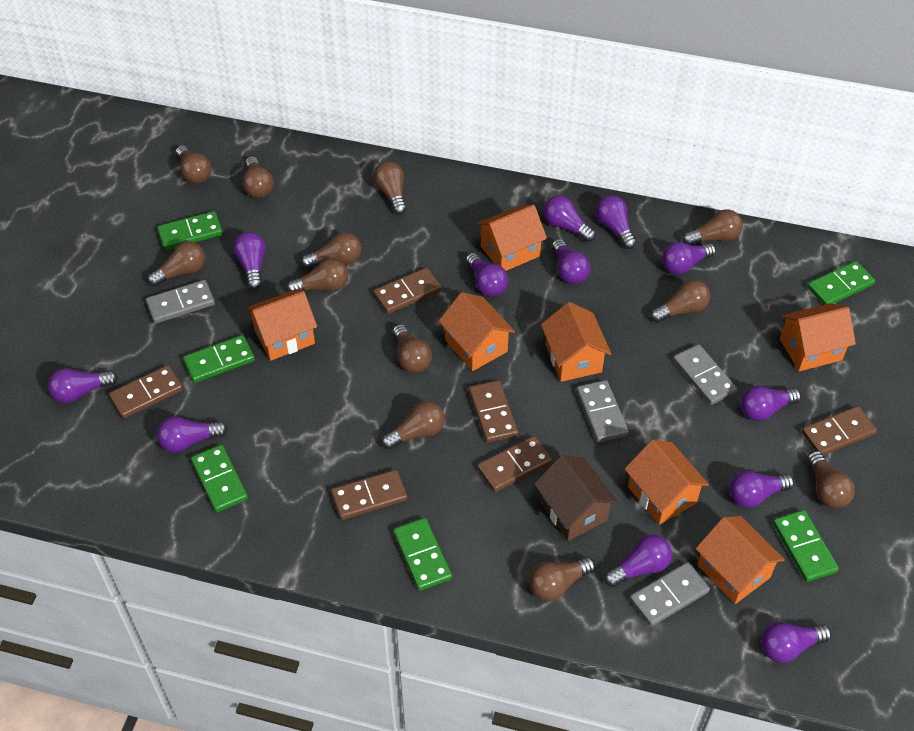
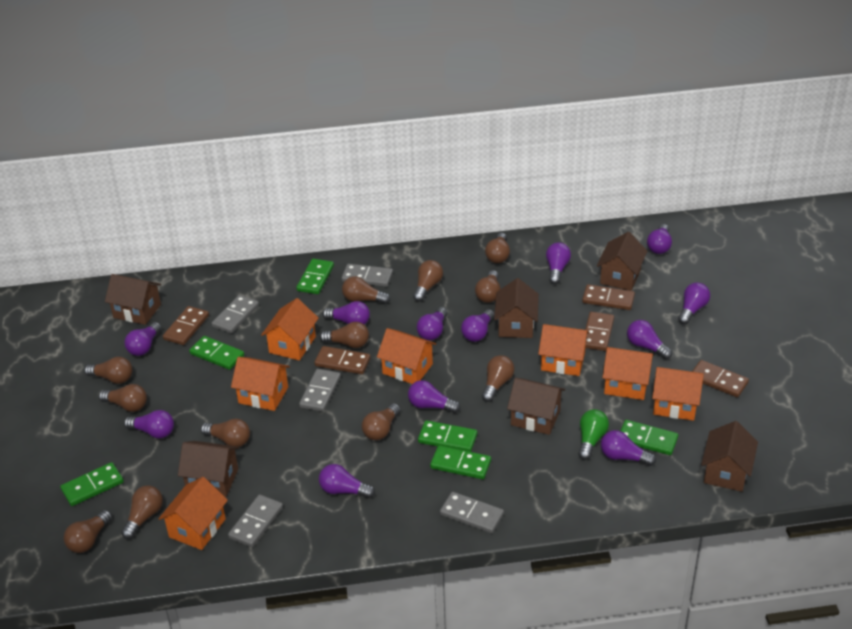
brown domino: [109,365,183,419] [331,470,407,520] [373,268,442,314] [469,380,518,443] [477,436,553,492] [802,406,877,455] = 6 -> [163,306,209,345] [314,346,371,374] [582,284,635,310] [585,312,614,351] [692,360,749,397] = 5
brown house: [534,455,618,541] = 1 -> [105,274,161,325] [178,441,239,497] [494,278,539,338] [507,378,565,435] [597,232,647,291] [701,421,758,492] = 6
green light bulb: none = 0 -> [578,409,609,460] = 1
grey domino: [146,280,215,323] [576,380,629,443] [630,562,710,627] [673,344,737,405] = 4 -> [212,295,259,333] [228,494,283,547] [299,369,341,412] [342,264,393,287] [440,492,504,533] = 5

